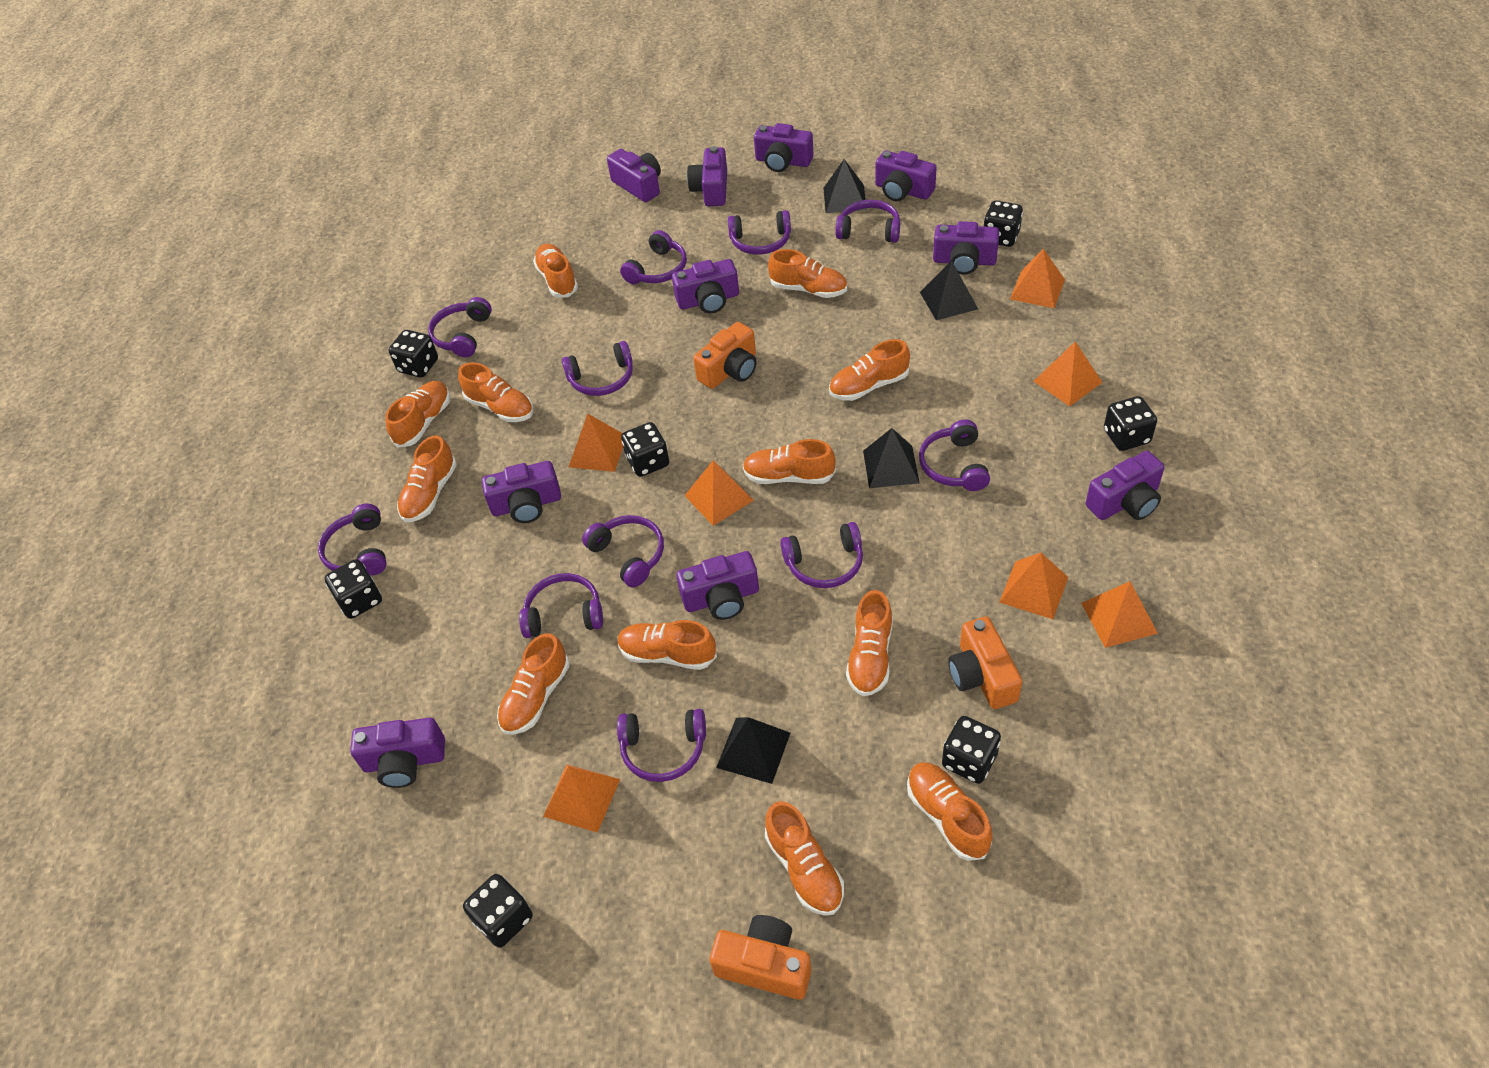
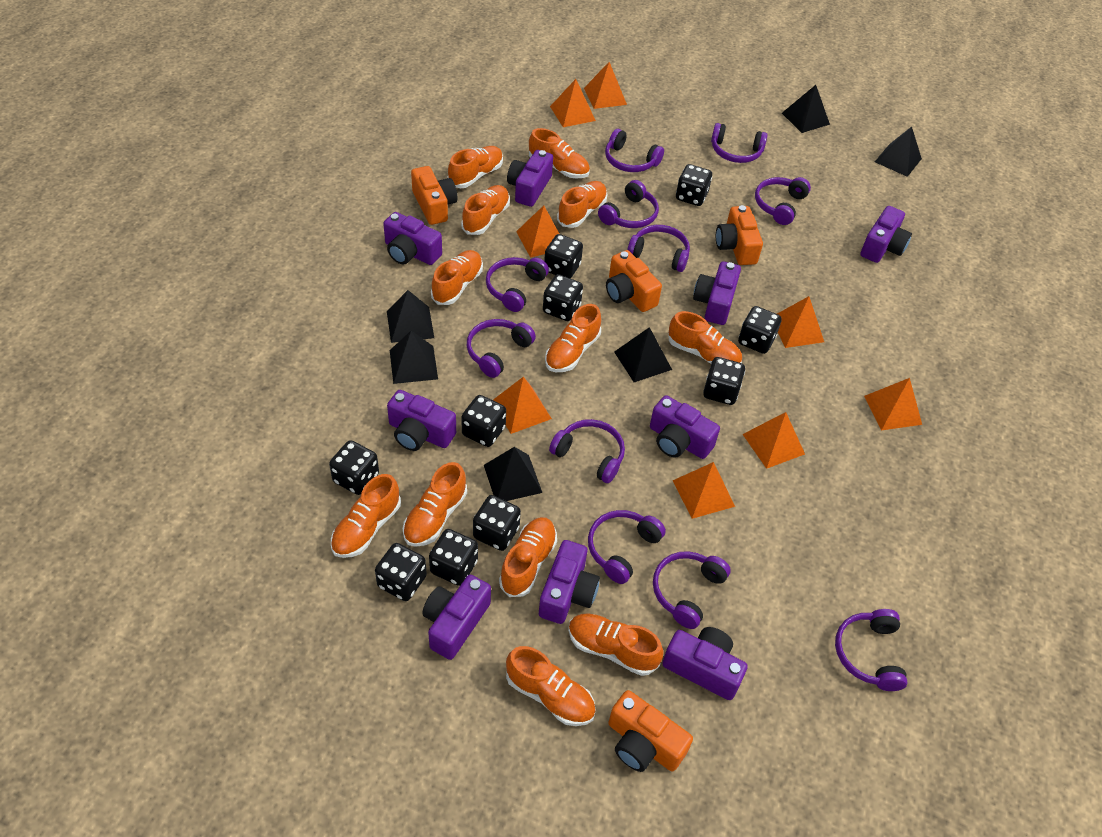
black dice: [325,559,382,619] [388,330,438,378] [463,874,532,948] [621,422,669,477] [942,716,1001,784] [984,201,1023,247] [1104,396,1157,451] = 7 -> [329,440,379,495] [375,543,427,601] [429,529,478,586] [461,395,506,447] [473,495,521,551] [543,274,583,321] [544,234,583,278] [676,164,712,206] [703,357,745,405] [738,306,782,354] = 10
black pyramid: [716,717,790,784] [823,159,867,213] [863,428,920,488] [920,260,978,320] = 4 -> [387,290,434,343] [390,331,438,384] [484,447,542,501] [614,327,672,382] [782,85,830,133] [875,126,922,177] = 6
orange camera: [693,322,757,389] [710,915,811,1000] [948,617,1022,709] = 3 -> [411,166,457,225] [606,250,662,312] [608,690,693,772] [716,205,763,265] = 4
orange pyramid: [543,765,620,833] [569,414,623,472] [684,460,754,526] [999,553,1068,619] [1010,249,1065,308] [1034,342,1103,406] [1081,581,1158,648] = 7 -> [493,377,552,434] [516,205,559,258] [550,79,596,127] [584,62,627,109] [673,462,735,519] [743,412,805,469] [777,296,824,348] [864,378,922,430] = 8
purple camera: [350,718,445,788] [482,461,561,523] [607,149,661,202] [672,259,739,313] [676,551,759,620] [687,146,727,206] [754,123,813,172] [875,151,937,201] [933,221,999,275] [1086,451,1165,520] = 10 -> [383,212,442,265] [387,390,456,451] [422,575,491,660] [507,150,553,207] [539,540,600,624] [650,395,720,459] [662,627,748,700] [693,262,741,325] [860,206,912,263] = 9

